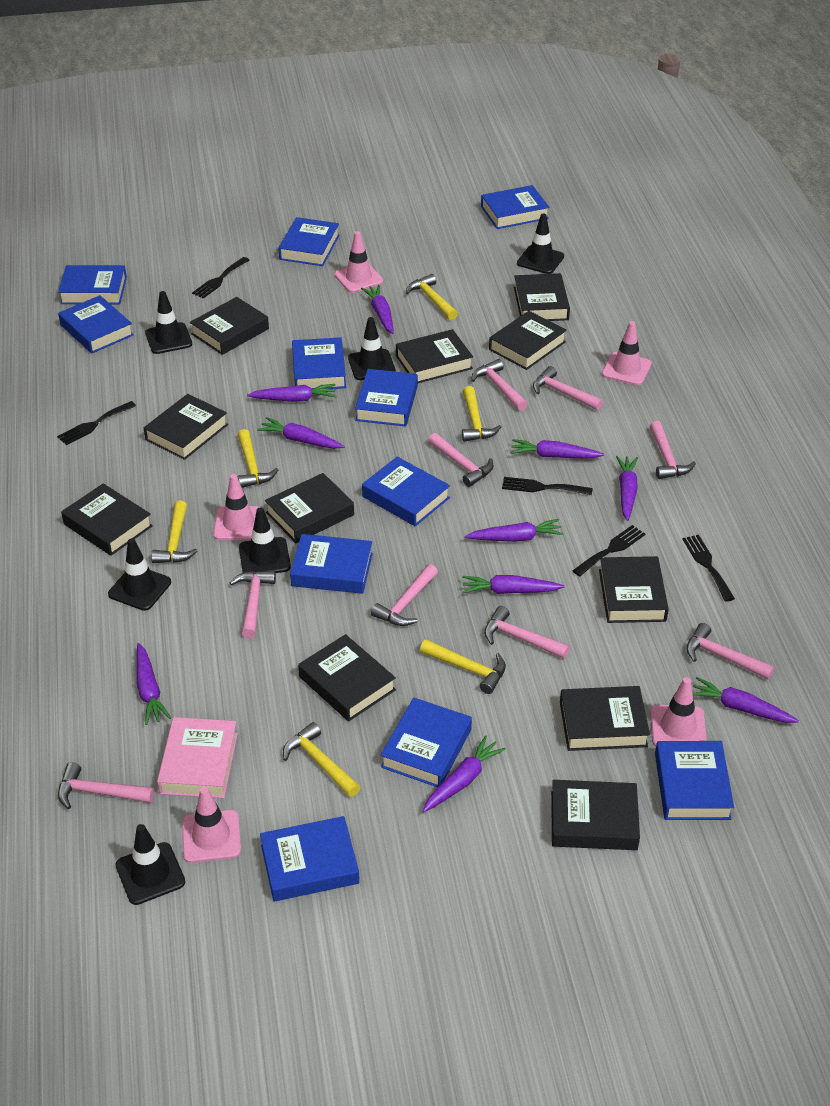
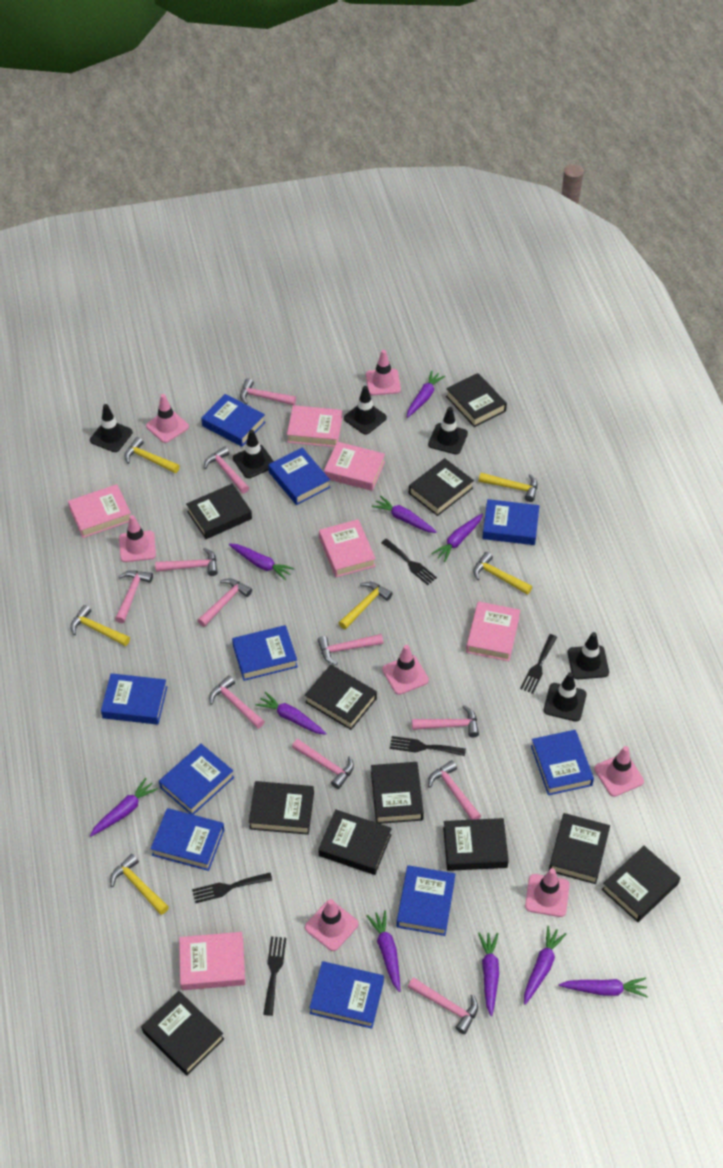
blue book: [58,265,127,305] [58,295,134,354] [260,816,359,901] [278,217,339,266] [290,534,373,594] [292,337,346,390] [355,369,418,427] [362,457,450,526] [380,697,472,787] [481,185,550,229] [655,741,734,820] = 11 -> [101,673,167,725] [151,808,224,871] [159,744,234,815] [201,394,265,447] [232,625,298,681] [268,447,330,505] [309,961,384,1029] [397,865,455,936] [482,499,539,545] [531,730,594,795] = 10
pink book: [157,717,238,798] = 1 -> [68,484,131,538] [179,932,245,990] [287,405,342,447] [319,519,376,577] [324,442,385,491] [466,601,520,661] = 6
pink hammer: [58,762,154,809] [229,570,276,638] [371,564,438,626] [428,433,493,487] [471,359,528,411] [484,606,570,659] [533,366,603,410] [649,421,696,479] [686,623,774,679] = 9 -> [115,570,153,623] [155,548,218,576] [197,578,252,627] [204,446,249,493] [209,675,265,729] [240,379,296,405] [292,739,354,789] [317,634,383,665] [408,977,478,1034] [412,705,479,737] [428,760,481,820] = 11
pink traffic cone: [182,787,241,863] [213,474,262,540] [334,231,383,293] [602,321,652,385] [650,677,707,746] = 5 -> [119,515,156,562] [146,394,189,443] [305,899,359,951] [366,350,401,395] [382,645,429,695] [525,868,570,917] [594,746,644,797] = 7

